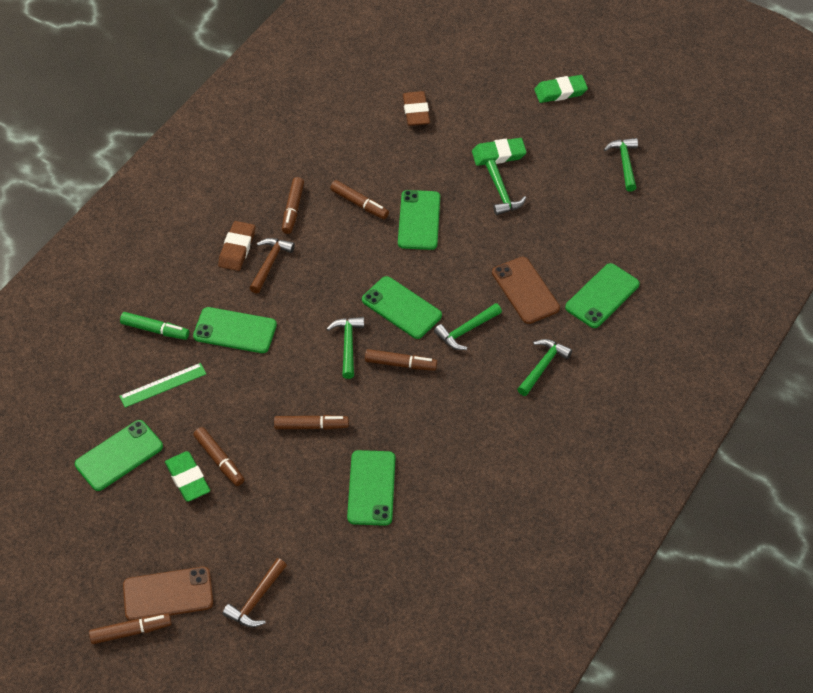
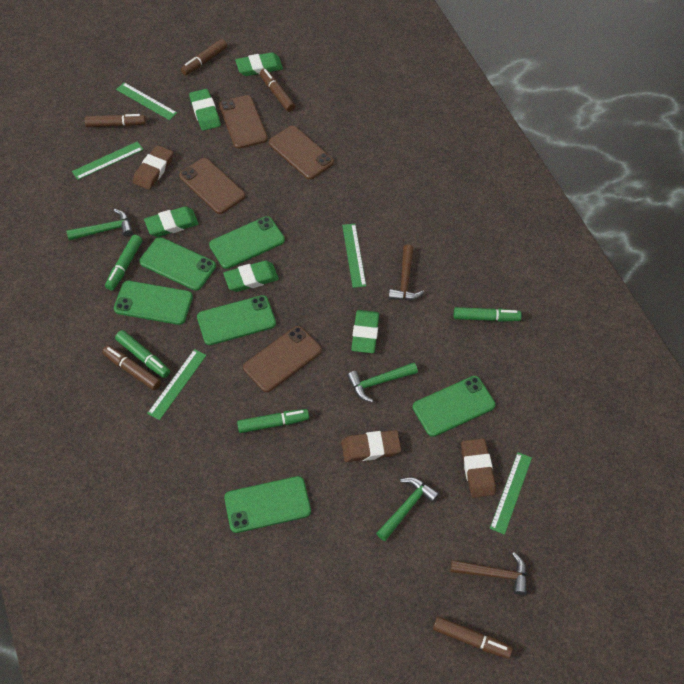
brown eraser: [218,221,255,271] [403,91,430,126] = 2 -> [133,145,174,190] [341,430,401,462] [461,439,496,498] = 3
brown marker: [89,613,172,644] [194,427,244,486] [274,415,349,430] [282,177,304,234] [330,180,389,219] [365,349,437,371] = 6 -> [85,114,146,127] [102,345,161,390] [181,39,227,76] [260,69,295,112] [433,617,513,659] = 5
brown phone: [123,567,213,621] [492,257,560,324] = 2 -> [179,158,245,214] [219,95,268,149] [243,326,322,392] [269,126,334,179] = 4
green eraser: [165,451,210,502] [472,138,527,166] [534,75,588,103] = 3 -> [144,206,199,237] [189,89,221,131] [223,261,279,292] [235,52,283,76] [351,310,379,353] = 5
green hammer: [327,317,364,379] [434,303,502,350] [485,160,527,215] [517,339,572,396] [604,138,638,191] = 5 -> [66,209,133,241] [347,363,418,402] [376,477,439,541] = 3
green marker: [120,312,189,340] = 1 -> [105,235,142,291] [115,330,170,378] [237,409,309,433] [454,307,522,322] = 4
green ruler: [119,363,206,408] = 1 -> [72,141,144,180] [116,82,177,120] [147,349,206,420] [342,224,366,288] [490,452,532,535] = 5

